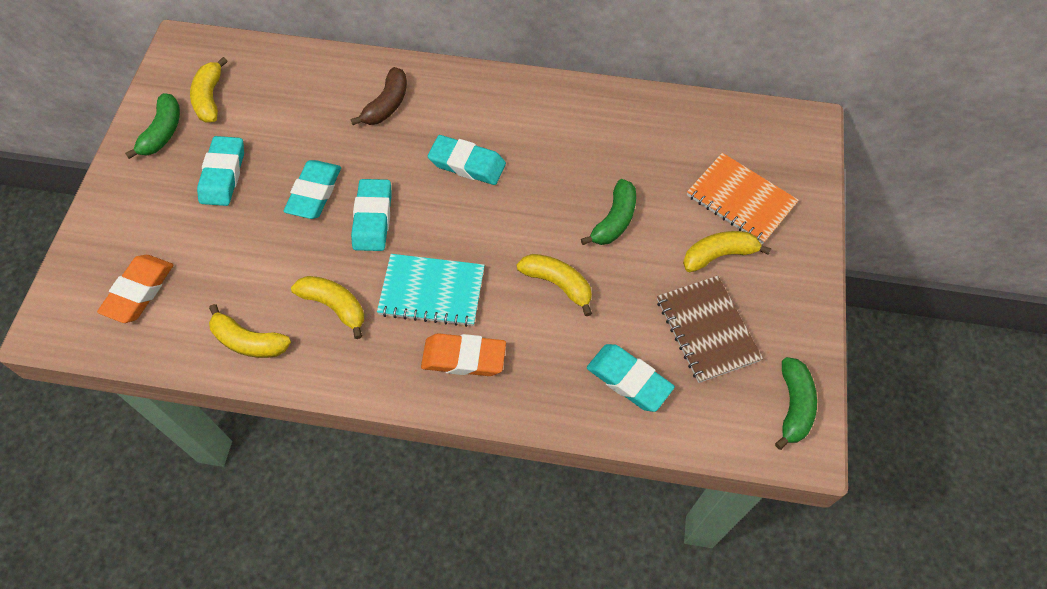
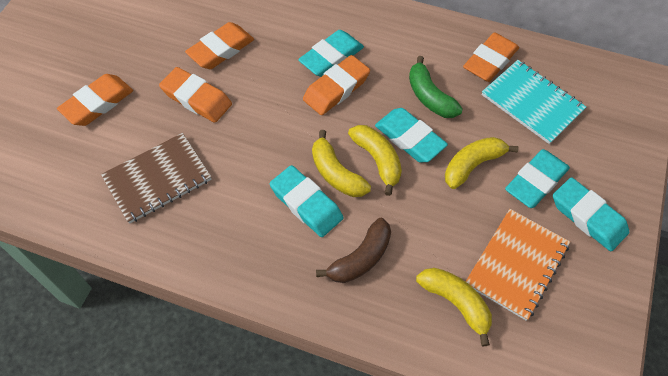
green banana: [125,93,180,159] [581,179,636,245] [775,357,817,450] = 3 -> [409,56,463,118] = 1
orange eraser: [97,255,173,323] [421,333,506,376] = 2 -> [57,74,133,126] [159,67,232,123] [185,22,254,69] [303,55,370,115] [463,33,519,82] = 5
yellow banana: [190,57,227,123] [209,304,291,358] [291,276,364,339] [517,254,592,316] [683,231,771,272] = 5 -> [312,130,371,197] [348,125,402,196] [416,268,492,346] [445,137,518,189] = 4

